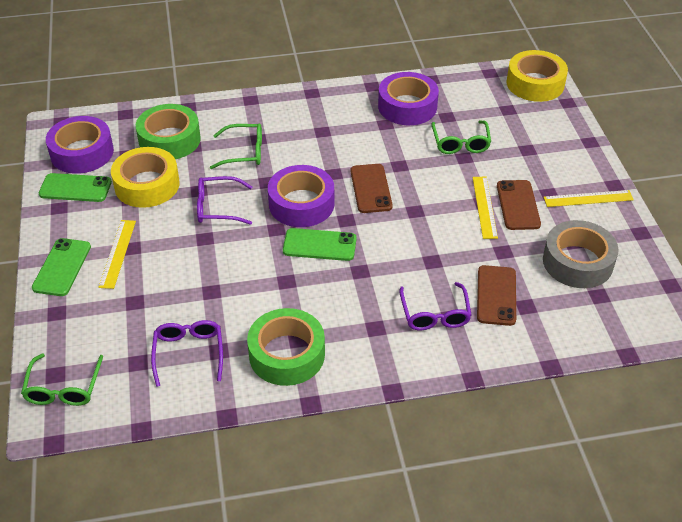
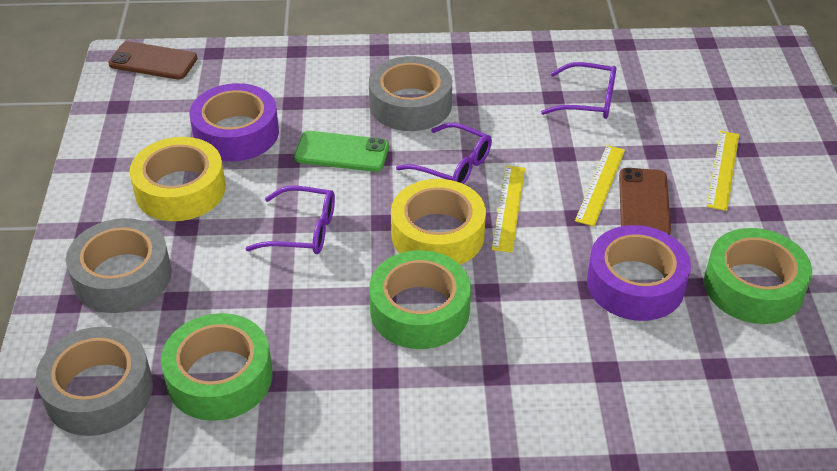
brown phone: [350,164,393,213] [477,265,516,326] [497,180,541,230] = 3 -> [108,41,197,80] [619,168,671,235] = 2
green glasses: [21,353,103,406] [210,124,262,169] [431,121,491,154] = 3 -> none = 0
green phone: [32,238,91,296] [39,173,112,202] [283,228,357,261] = 3 -> [294,131,389,172] = 1
green tape: [136,104,201,159] [247,308,325,386] = 2 -> [161,313,273,421] [369,250,471,349] [704,228,812,324] = 3
grey tape: [543,220,619,288] = 1 -> [36,326,153,436] [66,218,172,313] [369,56,452,131] = 3
purple tape: [46,116,114,174] [268,165,334,227] [378,72,439,125] = 3 -> [189,83,279,161] [587,225,691,321] = 2

